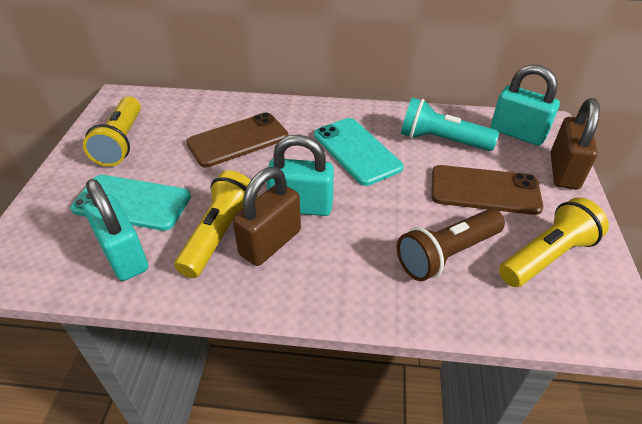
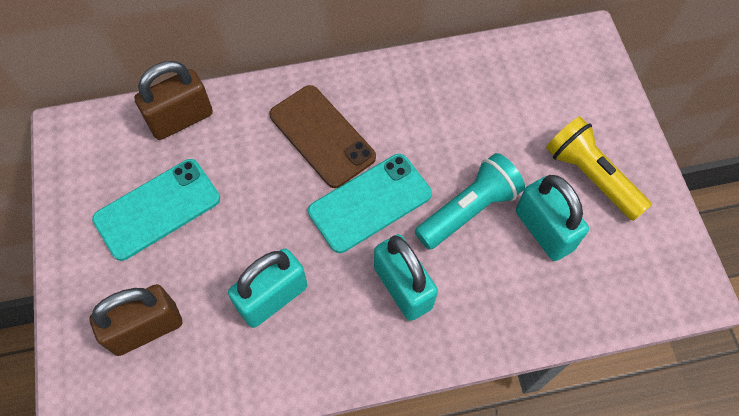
brown flashlight: [397,209,505,281] = 1 -> none = 0
brown phone: [186,112,288,167] [431,165,543,215] = 2 -> [269,85,376,188] = 1
yellow flashlight: [83,97,141,167] [174,170,258,278] [499,197,609,287] = 3 -> [546,116,652,221] = 1

